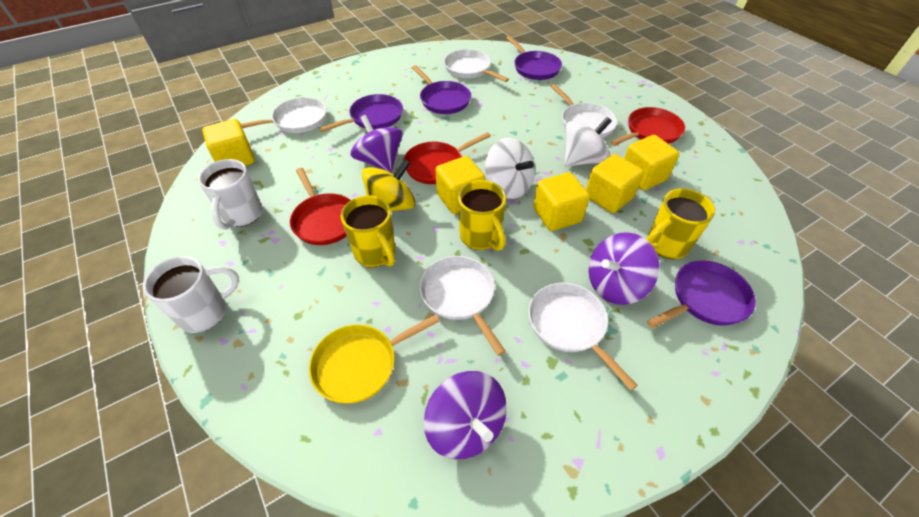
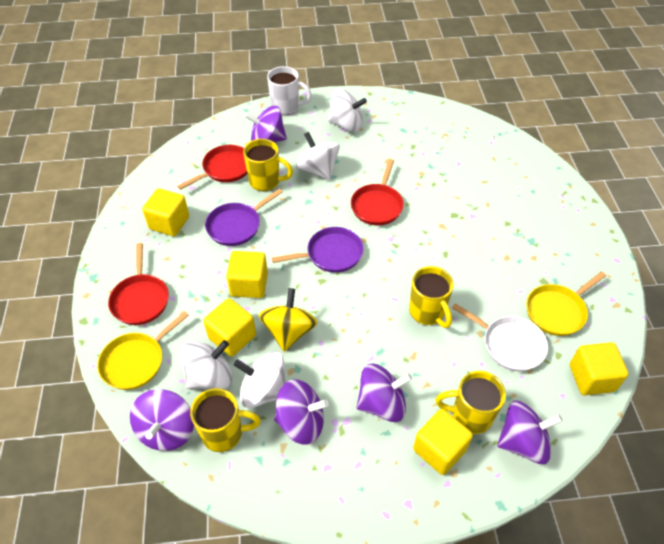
purple pan: [319,94,403,132] [412,65,471,114] [506,36,562,80] [647,261,756,328] = 4 -> [205,189,283,246] [272,227,364,273] = 2
purple spinning top: [350,115,403,173] [424,371,506,459] [589,232,659,305] = 3 -> [130,389,194,451] [244,106,287,143] [274,379,329,445] [357,364,412,422] [497,401,563,464] = 5
white mug: [143,256,239,333] [198,159,263,230] = 2 -> [267,66,312,115] = 1
white pan: [241,97,327,133] [420,256,506,356] [444,49,509,82] [529,283,638,391] [551,84,617,138] = 5 -> [452,303,548,371] = 1
white spinning top: [485,138,535,199] [564,117,612,167] = 2 -> [179,340,233,389] [234,351,286,408] [296,132,340,180] [328,89,367,132] = 4
yellow mug: [341,195,395,267] [458,180,506,251] [646,189,715,259] = 3 -> [190,388,261,452] [243,139,293,191] [409,266,454,328] [435,371,506,434] = 4
yellow pan: [309,314,440,404] = 1 -> [97,311,189,390] [526,271,606,336] = 2

